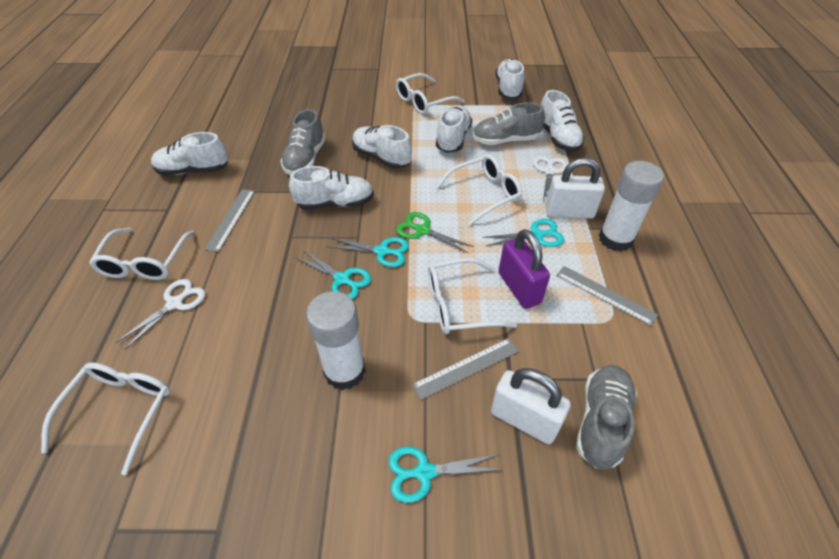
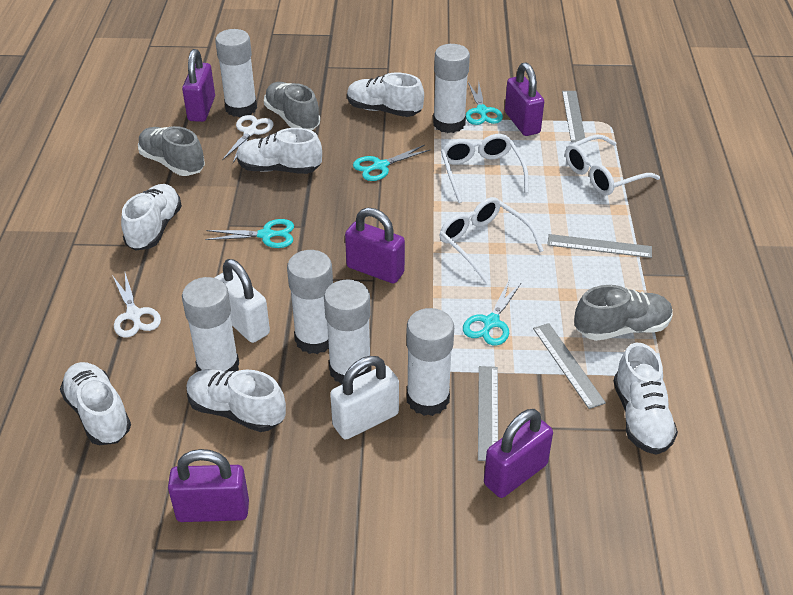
green scissors: [396,212,474,253] = 1 -> none = 0
grey ruler: [204,189,255,252] [412,338,519,400] [556,266,658,326] = 3 -> [478,366,498,461] [533,323,606,409] [547,234,652,258] [562,91,585,142] = 4
purple padlock: [499,229,550,309] = 1 -> [168,449,249,522] [182,49,215,122] [345,208,405,283] [484,409,553,498] [505,63,544,136] = 5
white glasses: [41,362,170,475] [89,228,195,280] [396,73,465,114] [428,258,517,334] [436,155,522,225] = 5 -> [439,197,544,283] [441,134,529,203] [565,134,660,195] = 3
white glue stick: [306,291,366,390] [599,161,664,252] = 2 -> [182,277,239,372] [215,29,257,117] [287,250,333,354] [324,279,371,385] [406,308,454,416] [433,44,470,133] = 6

